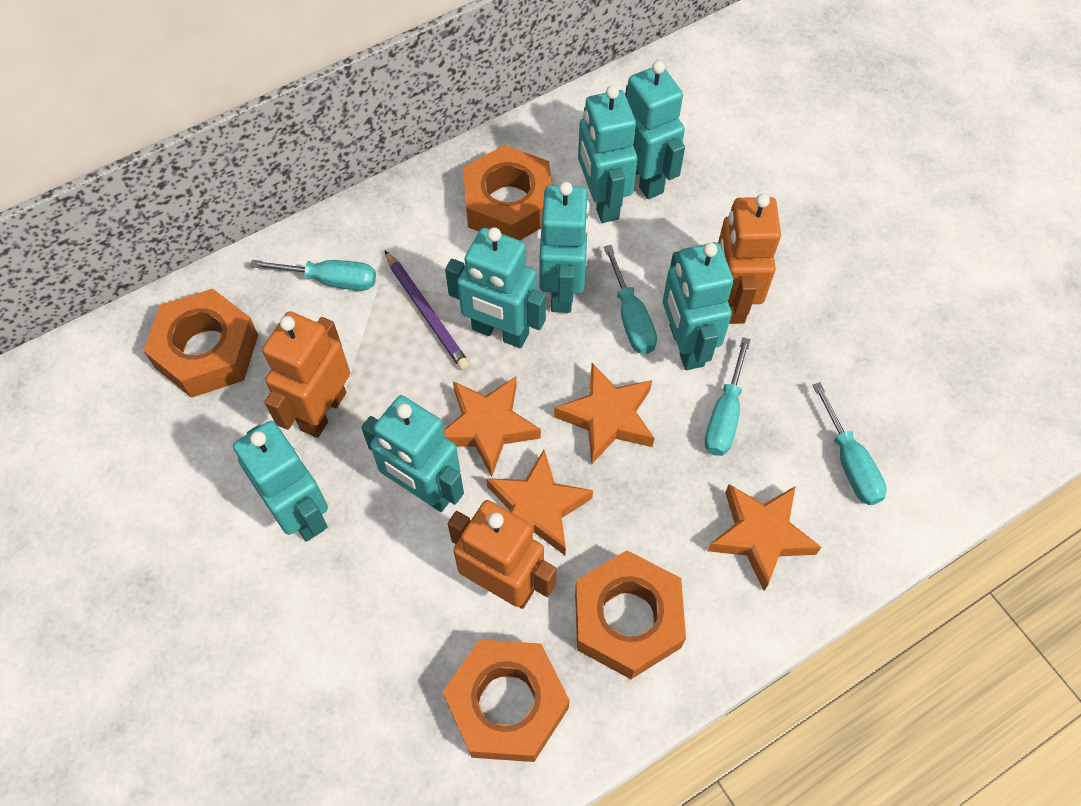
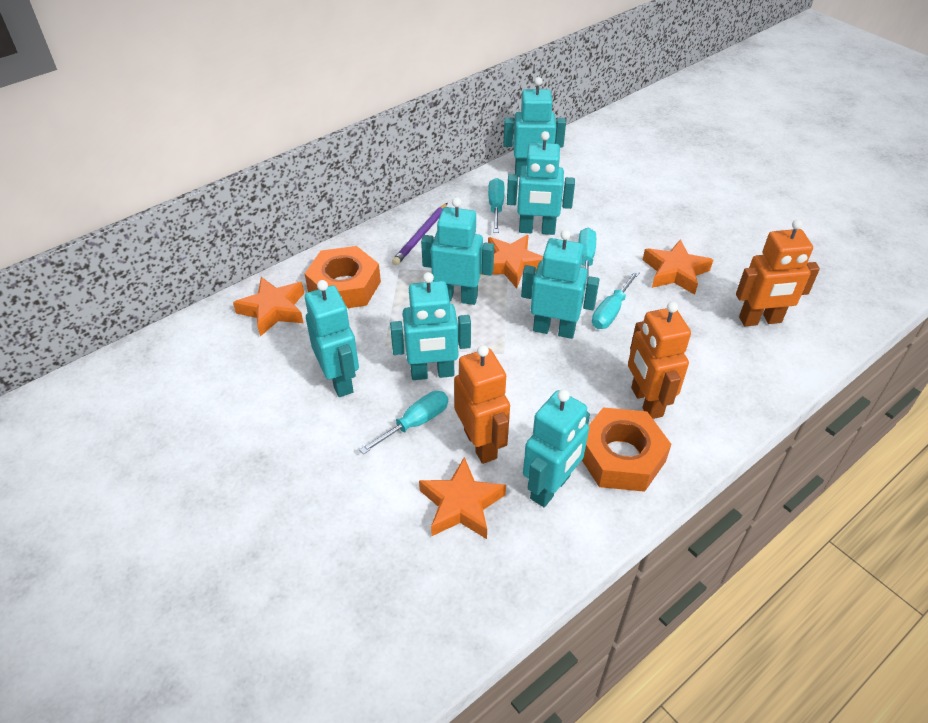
orange nut: [143,289,258,398] [443,639,570,762] [463,145,552,240] [575,550,686,679] = 4 -> [305,246,381,308] [582,407,671,492] = 2

